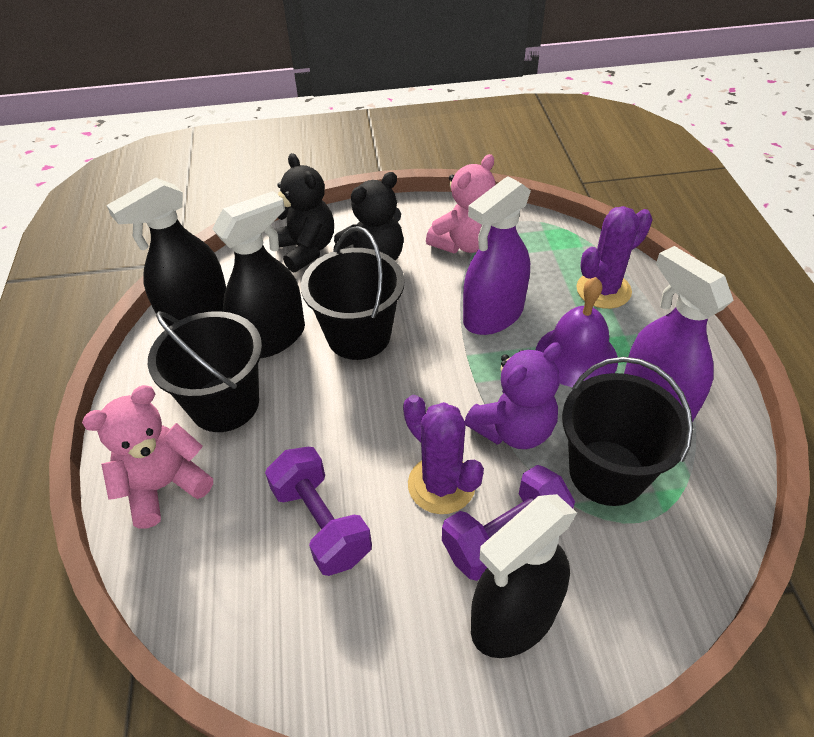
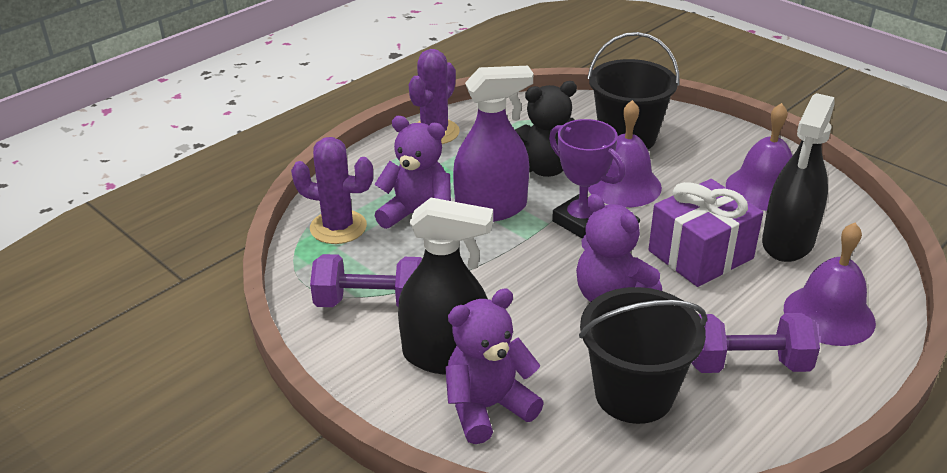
black bucket: [148,311,262,432] [301,226,405,360] [562,357,693,506] = 3 -> [579,287,707,424] [587,32,679,149] = 2
black spray bottle: [106,178,226,329] [212,191,305,358] [471,494,577,658] = 3 -> [398,198,493,375] [762,93,835,262] = 2
black teddy bear: [274,153,334,273] [333,172,404,261] = 2 -> [515,81,577,177] = 1
pink teddy bear: [82,385,213,529] [426,154,496,253] = 2 -> none = 0
purple bell: [536,277,618,387] = 1 -> [588,100,662,207] [726,103,793,211] [784,223,876,346] = 3
purple gift: none = 0 -> [648,179,763,287] = 1
purple spray bottle: [463,176,531,335] [624,246,734,422] = 2 -> [453,66,533,222] = 1
purple teddy bear: [465,343,562,449] = 1 -> [374,116,451,229] [445,288,544,444] [576,194,662,302] = 3
purple trophy: none = 0 -> [549,119,625,239] = 1

